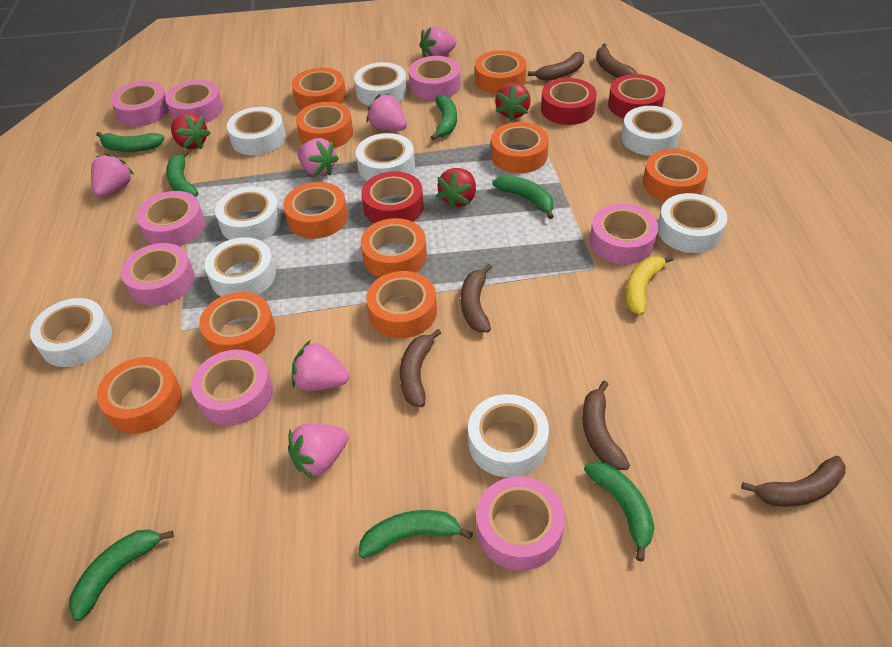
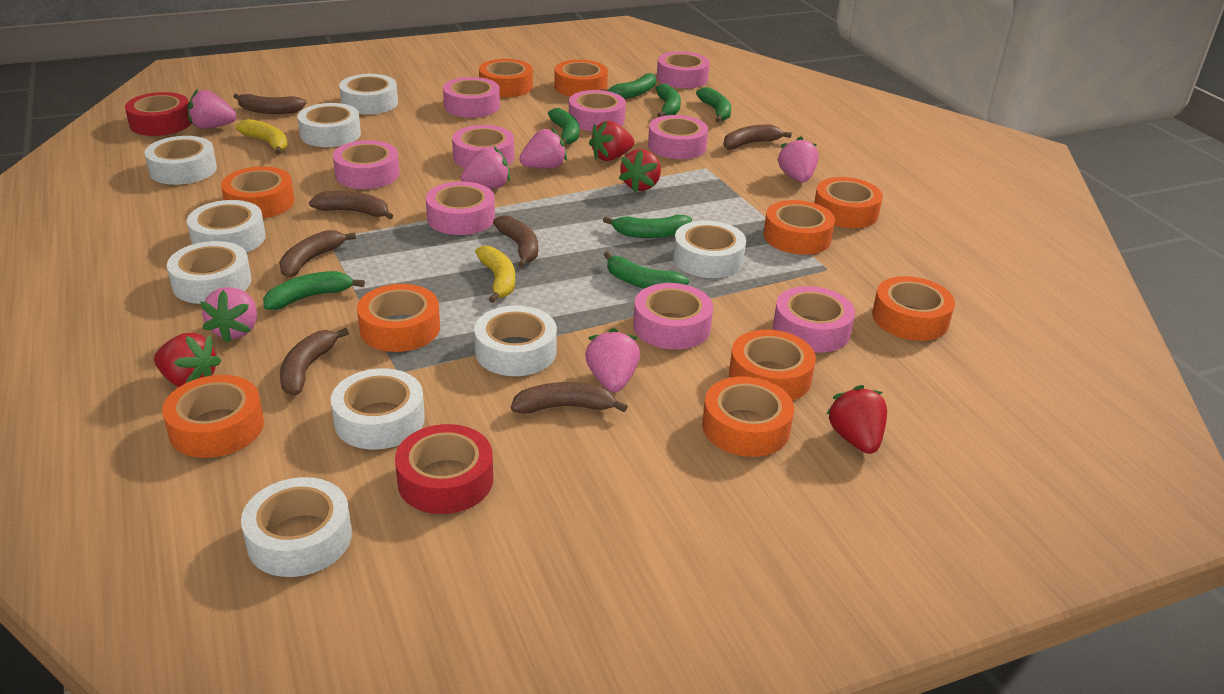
brown banana: [400,329,441,407] [461,264,492,332] [528,52,584,81] [582,381,630,470] [596,43,638,78] [741,456,846,507] = 6 -> [233,94,307,114] [279,230,356,277] [280,328,349,395] [309,191,393,220] [493,216,538,267] [511,382,628,414] [724,125,792,149] = 7
pink tape: [111,81,169,127] [121,243,195,306] [136,191,205,246] [165,80,223,123] [191,350,273,426] [409,56,461,100] [476,476,565,571] [590,204,658,264] = 8 -> [333,140,400,189] [426,182,495,235] [443,77,500,118] [452,125,514,168] [569,90,626,131] [633,283,713,350] [648,115,708,159] [657,51,710,88] [773,286,855,353] = 9
red strawberry: [171,113,211,149] [436,168,476,210] [495,83,531,121] = 3 -> [154,333,221,387] [589,121,634,161] [619,149,661,193] [826,385,887,454] = 4
red tape: [361,171,424,223] [541,78,597,125] [608,74,666,119] = 3 -> [125,92,192,136] [395,424,493,514] = 2
yellow banana: [625,255,674,315] = 1 -> [236,119,288,155] [475,246,515,303] = 2

